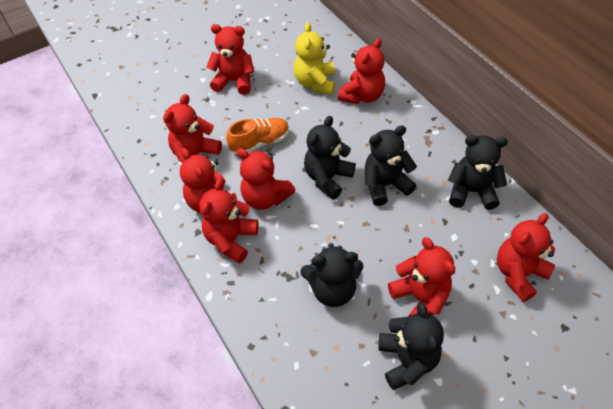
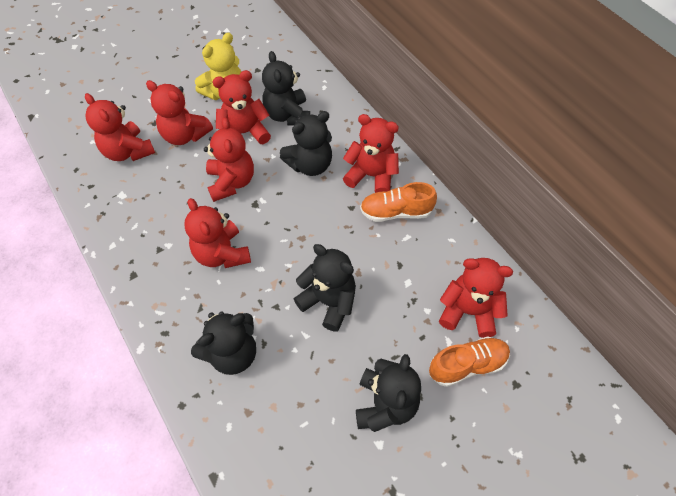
orange shoe: [226,118,289,155] = 1 -> [360,182,437,222] [429,336,510,387] = 2
red teddy bear: [163,94,222,163] [180,148,237,213] [199,179,259,264] [207,24,254,95] [237,148,296,210] [338,38,385,104] [388,237,455,317] [497,213,555,302] = 8 -> [85,93,155,161] [146,80,213,145] [184,198,251,268] [204,117,254,202] [212,70,271,144] [343,114,399,193] [439,258,513,338] = 7

